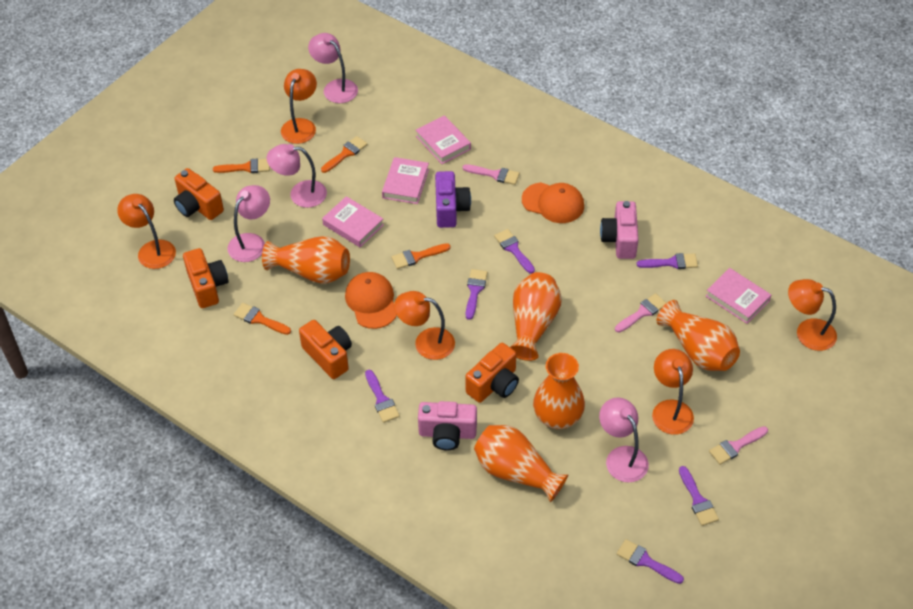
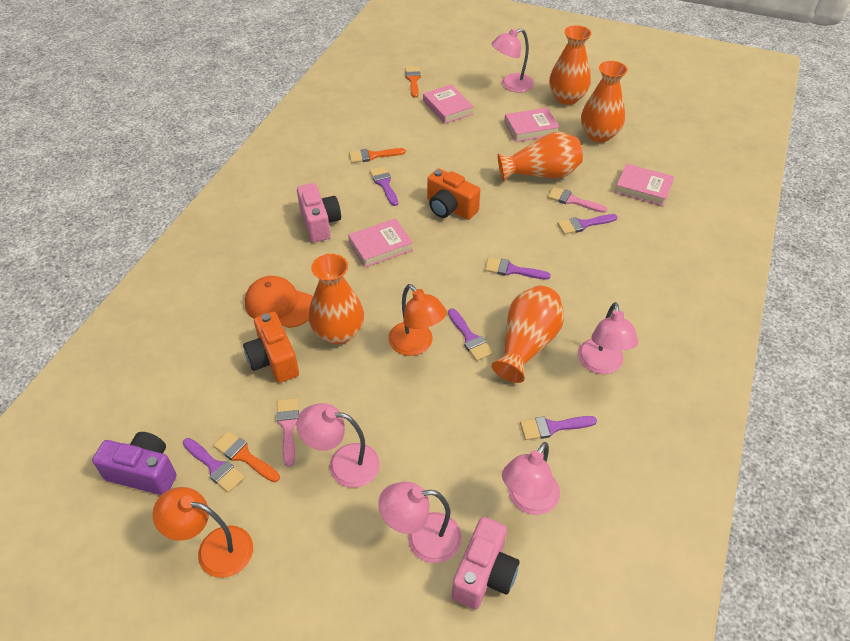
orange brush: [213,159,270,173] [233,303,291,335] [321,136,368,173] [392,243,451,269] = 4 -> [213,431,280,482] [349,148,406,163] [405,66,420,98] = 3
orange camera: [174,168,224,220] [183,248,229,308] [299,320,352,379] [465,343,519,403] = 4 -> [243,312,299,383] [427,169,480,220] = 2
orange cap: [345,272,397,329] [522,182,584,223] = 2 -> [245,276,313,328] = 1
orange lamp: [117,194,176,269] [281,69,317,144] [394,291,455,360] [652,349,694,435] [788,279,837,351] = 5 -> [153,487,253,578] [388,284,447,356] = 2
pink brush: [463,164,520,185] [615,293,666,333] [709,426,768,465] = 3 -> [276,398,299,467] [547,187,607,213] = 2
pink lamp: [228,185,270,262] [267,144,327,208] [308,33,358,103] [599,398,649,483] = 4 -> [296,403,380,488] [379,482,462,563] [491,28,534,92] [502,442,560,515] [578,302,638,374] = 5

